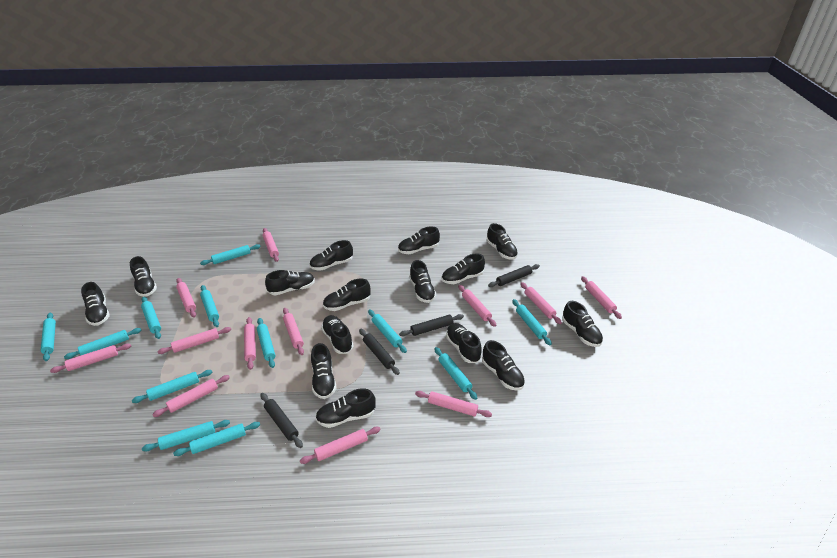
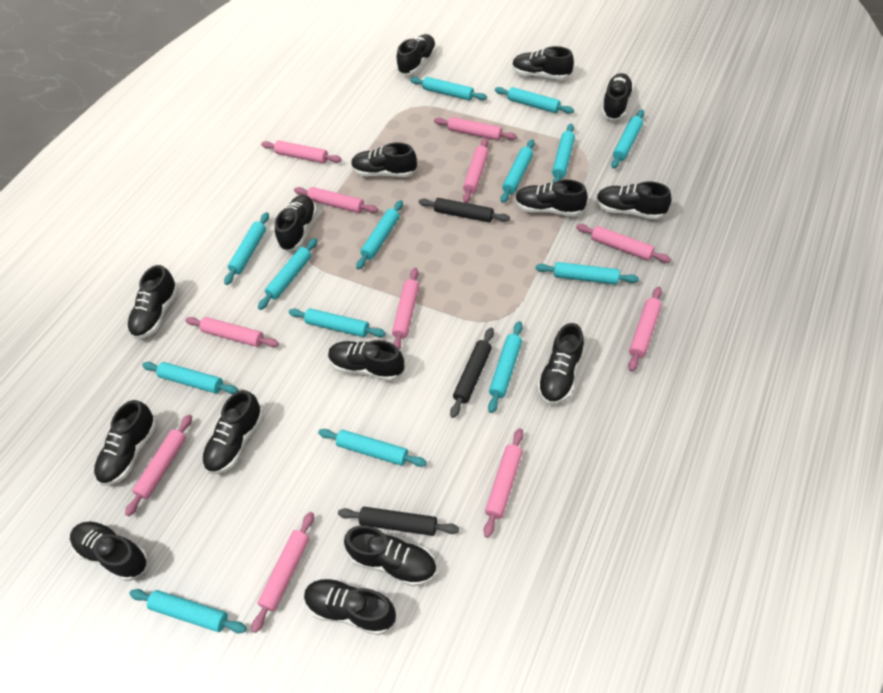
black rolling pin: [260,393,303,448] [359,329,400,375] [399,314,464,336] [488,264,540,287] = 4 -> [338,507,459,536] [419,198,510,222] [450,328,494,418] = 3
pink rolling pin: [50,344,131,373] [152,375,230,417] [157,327,231,354] [176,278,196,318] [244,317,256,370] [262,228,279,262] [283,308,304,355] [300,427,381,464] [415,391,492,417] [458,285,496,327] [520,282,562,324] [581,276,622,319] = 12 -> [125,415,192,517] [186,317,279,347] [252,512,314,633] [261,140,342,163] [294,187,378,213] [392,268,419,350] [434,117,517,140] [463,138,488,203] [484,428,524,538] [576,224,671,263] [628,286,662,371] = 11
turquoise rolling pin: [41,313,56,361] [64,328,142,359] [132,370,213,403] [141,297,161,339] [142,420,230,452] [173,422,260,456] [200,244,261,265] [200,285,219,327] [257,318,275,368] [368,309,407,353] [434,347,477,400] [512,299,552,345] = 12 -> [129,589,247,633] [142,362,238,394] [224,212,269,285] [258,238,317,310] [289,308,386,337] [318,429,427,467] [356,200,403,270] [410,77,487,100] [488,321,523,413] [495,87,574,114] [501,139,535,203] [535,262,639,285] [552,123,575,182] [611,110,644,169] = 14

